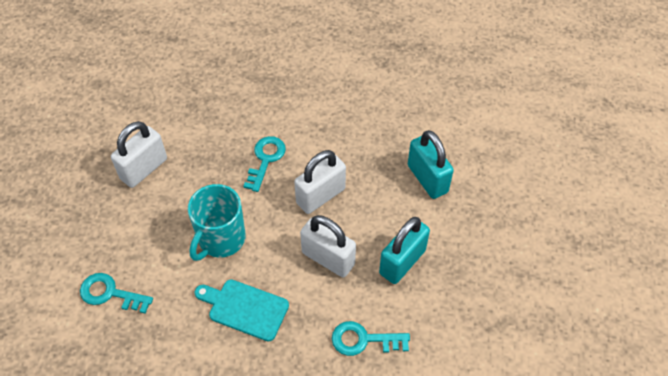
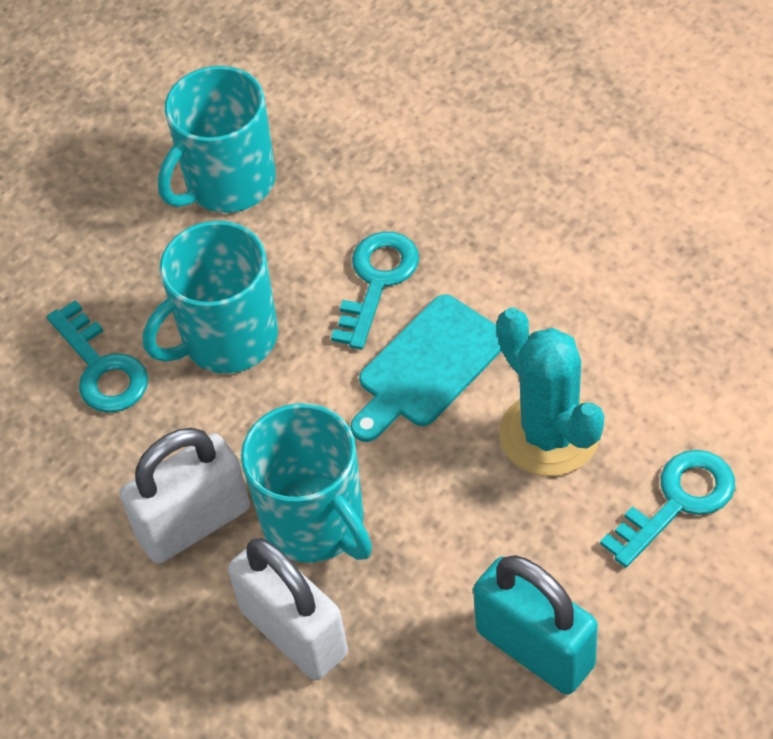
turquoise cactus: none = 0 -> [496,308,604,476] = 1
turquoise mug: [188,184,246,261] = 1 -> [143,221,278,374] [158,66,276,213] [241,403,372,563] = 3
turquoise padlock: [379,217,430,284] [408,130,454,199] = 2 -> [473,555,598,695] = 1
white padlock: [111,121,167,188] [294,150,346,214] [300,215,356,277] = 3 -> [120,428,250,563] [228,538,348,680] = 2

